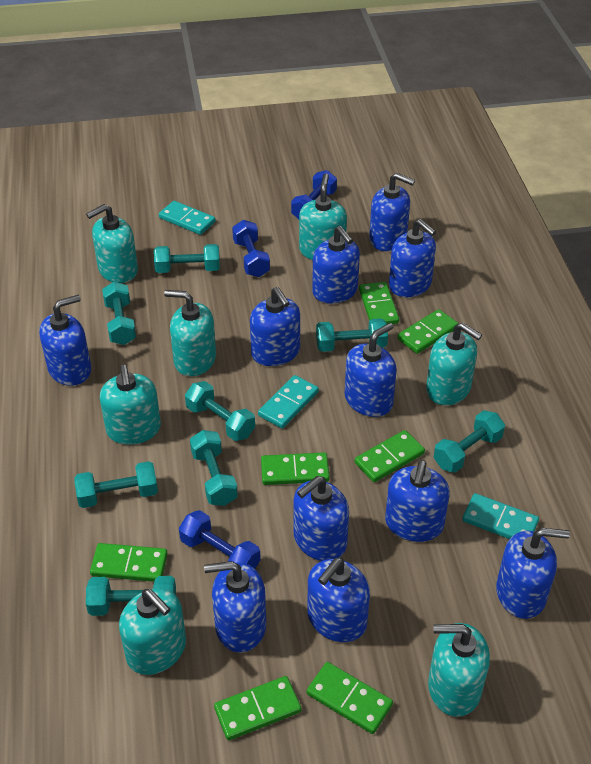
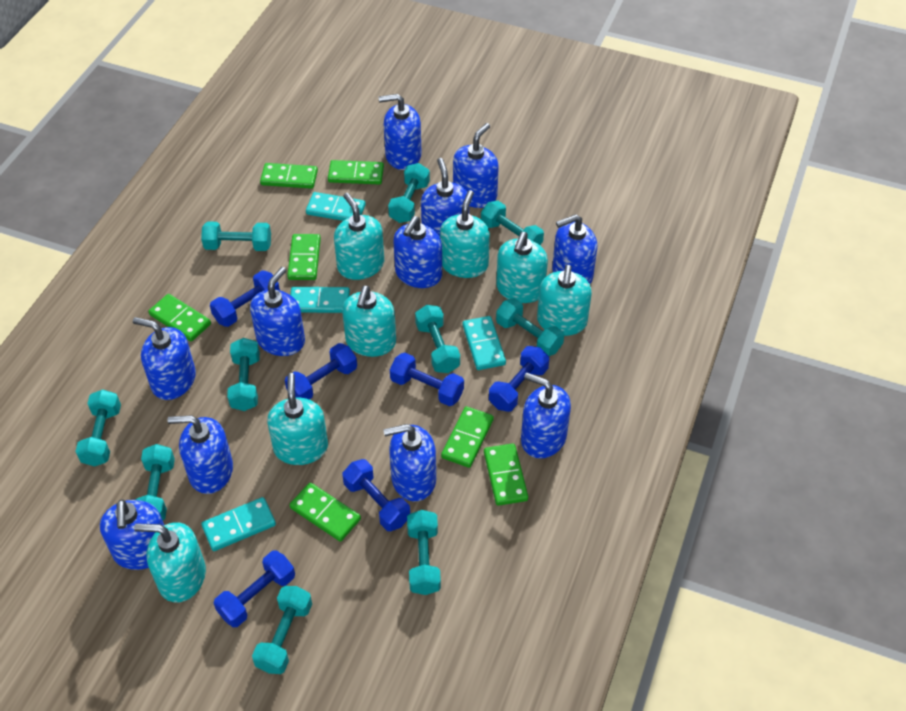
blue dumbbell: [179,510,261,568] [232,220,270,277] [291,170,337,219] = 3 -> [210,271,280,327] [214,551,295,627] [285,343,357,400] [342,459,410,531] [390,353,464,406] [489,346,549,412] = 6
turquoise domino: [159,201,215,235] [258,375,319,429] [462,493,539,539] = 3 -> [201,497,276,551] [290,287,350,313] [306,192,366,221] [463,316,506,370] = 4
turquoise dumbbell: [74,461,158,508] [86,576,176,616] [102,282,136,345] [154,244,220,273] [185,381,255,441] [190,430,238,506] [316,318,388,352] [433,410,505,472] = 8 -> [75,390,121,466] [135,444,175,520] [201,222,271,251] [227,338,260,411] [252,586,312,674] [388,163,430,223] [407,510,441,595] [415,305,460,373] [481,201,544,245] [496,298,564,356] = 10

